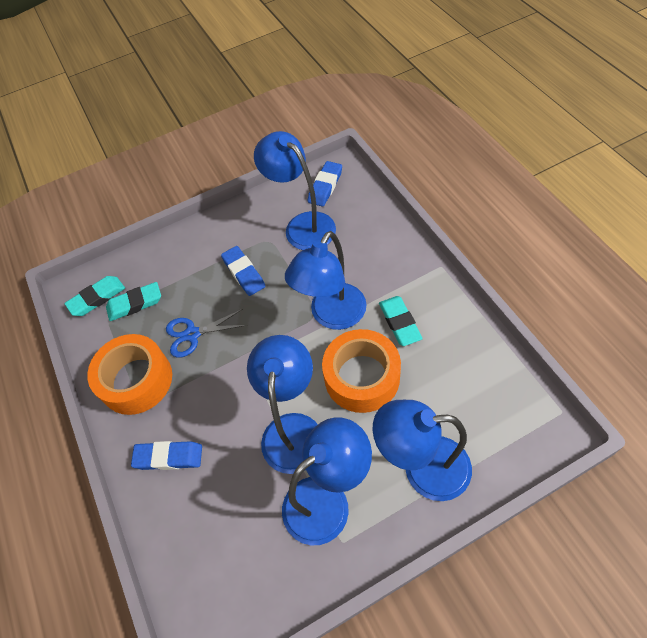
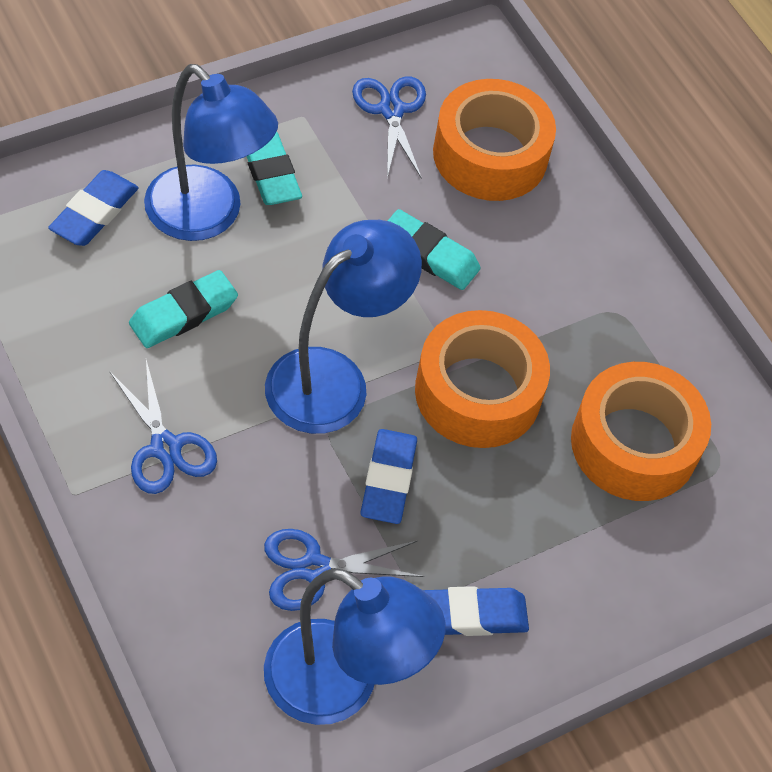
blue lamp: [247,335,318,474] [254,131,336,250] [282,417,372,545] [285,231,367,330] [373,400,472,501] = 5 -> [144,64,278,241] [264,568,446,725] [265,220,422,434] = 3
blue scissors: [166,309,248,358] = 1 -> [110,360,217,494] [264,529,424,611] [352,76,426,179] = 3
orange tape: [87,334,172,415] [322,329,401,413] = 2 -> [415,310,550,448] [433,79,556,201] [571,362,711,501] = 3

